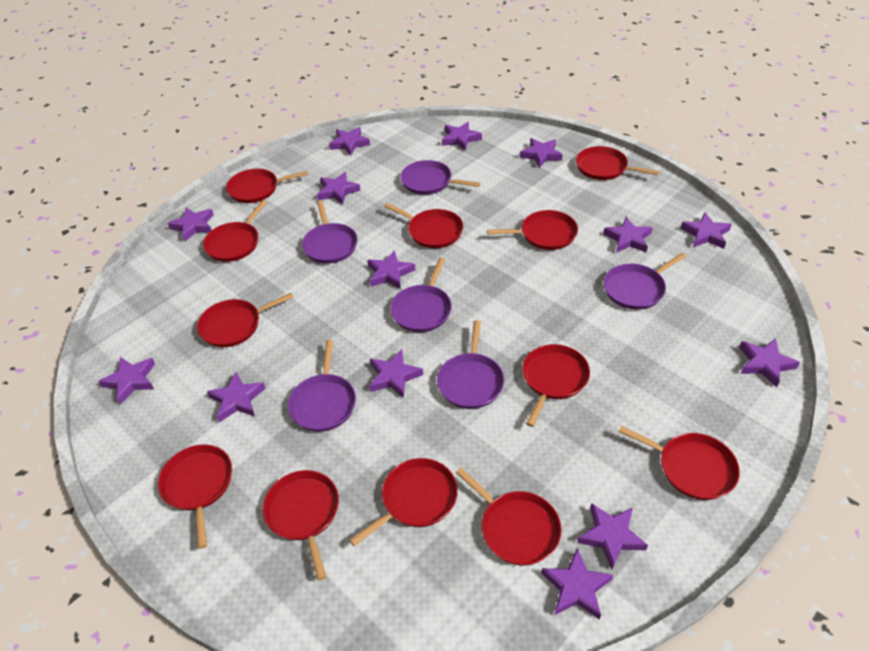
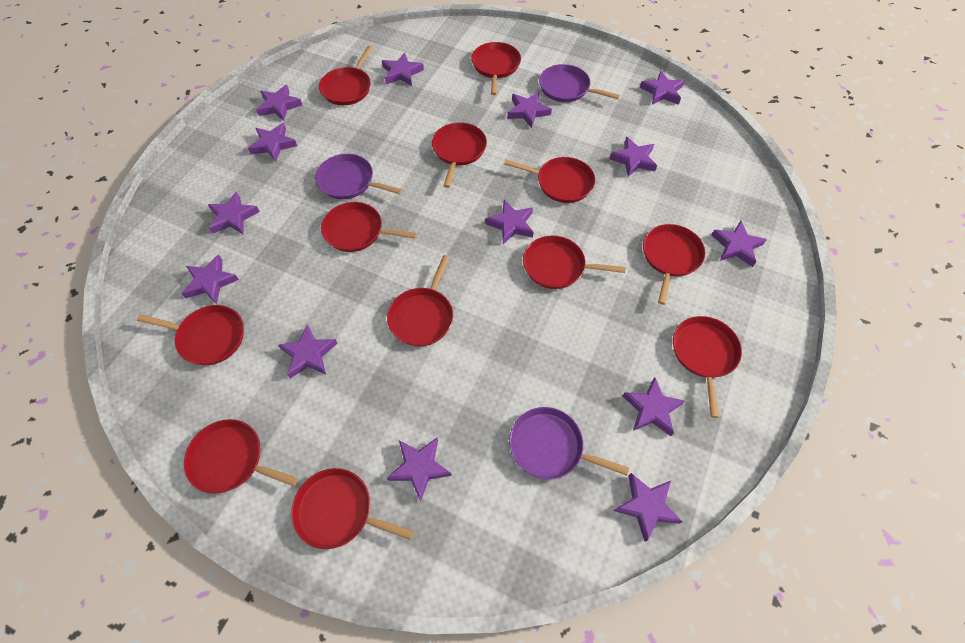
purple pan: [288,340,356,432] [302,200,358,264] [390,258,452,332] [400,160,480,195] [437,320,504,409] [603,253,687,310] = 6 -> [315,154,402,199] [509,407,629,480] [539,64,620,102] = 3

